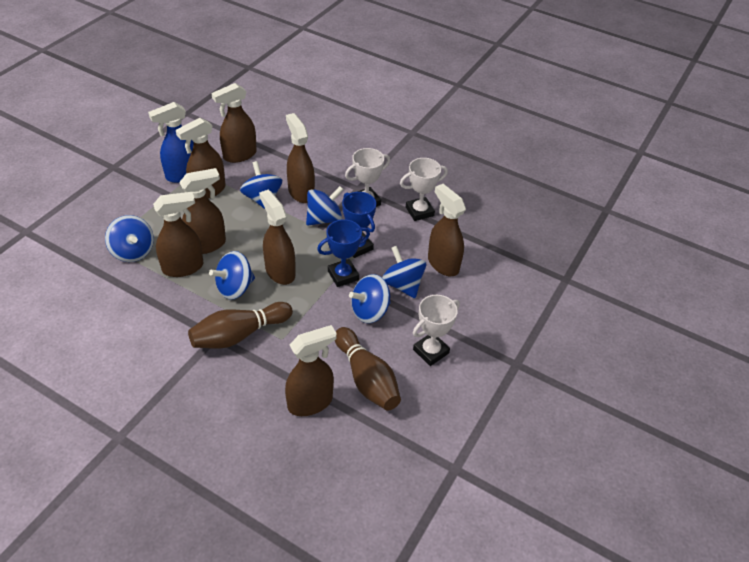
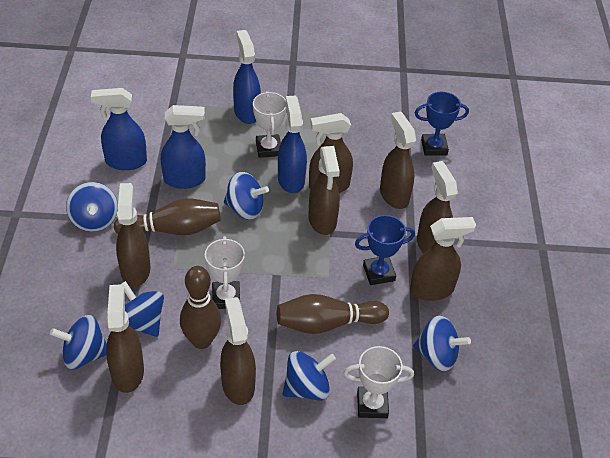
blue spray bottle: [148,102,193,183] = 1 -> [91,88,147,170] [161,105,206,189] [233,30,261,124] [278,96,307,193] = 4
brown bowling pin: [188,302,293,349] [335,327,401,410] = 2 -> [114,198,220,235] [180,266,221,349] [277,294,389,334] = 3

